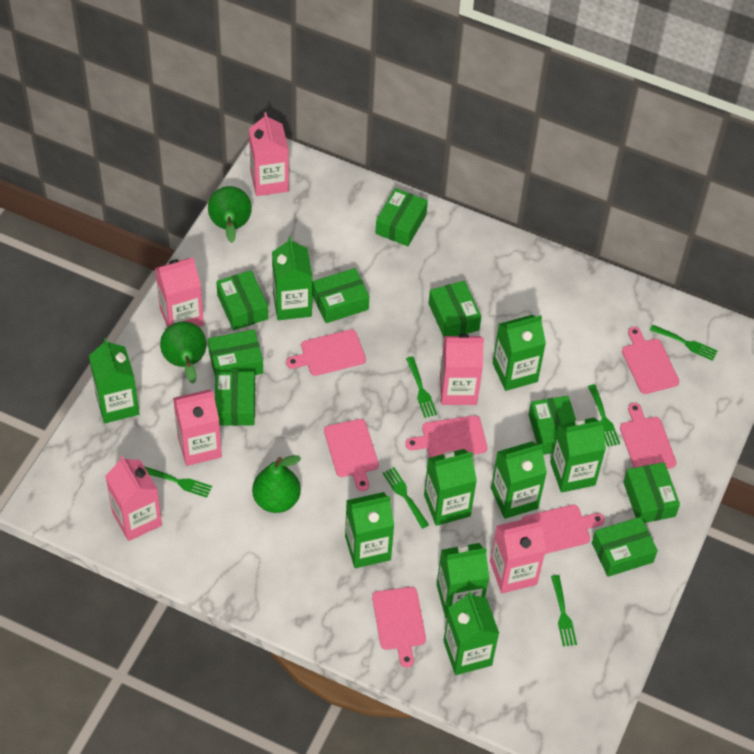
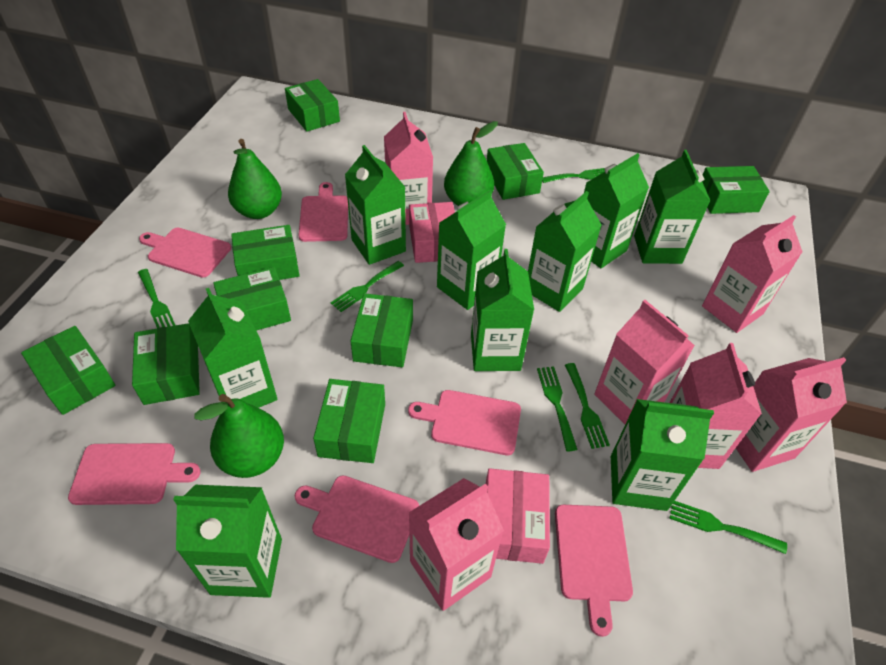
pink box: none = 0 -> [409,202,455,263] [486,468,550,564] = 2
pink cutting board: [286,329,366,376] [324,419,379,491] [372,587,426,668] [405,415,487,458] [521,505,605,554] [620,403,676,469] [622,327,680,394] = 7 -> [68,443,201,505] [139,228,231,278] [295,475,419,563] [298,182,348,242] [408,390,521,455] [555,505,633,637] = 6

